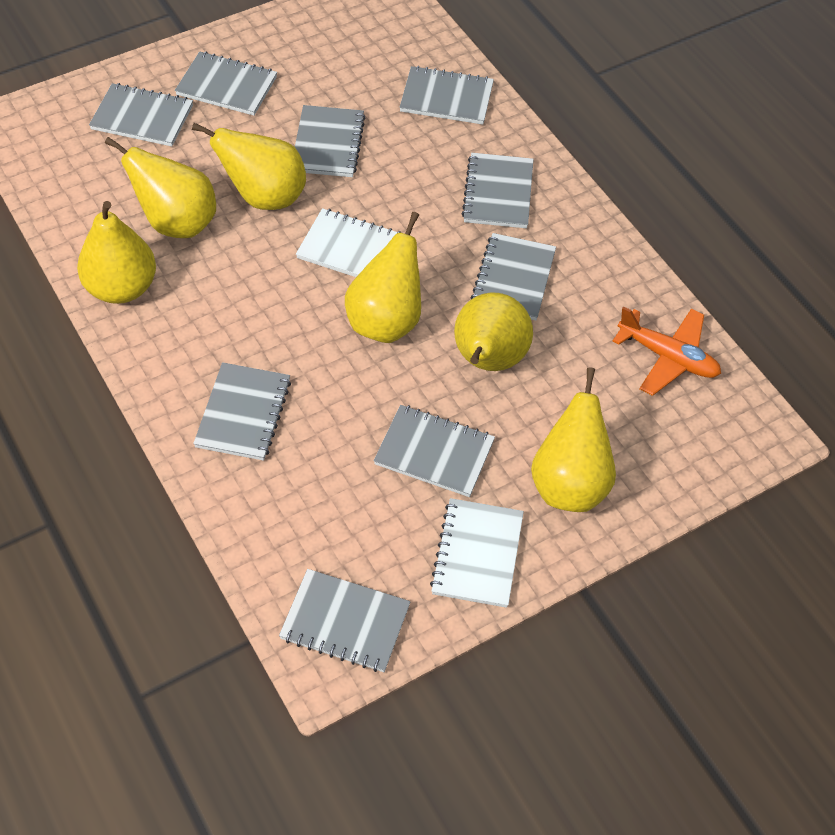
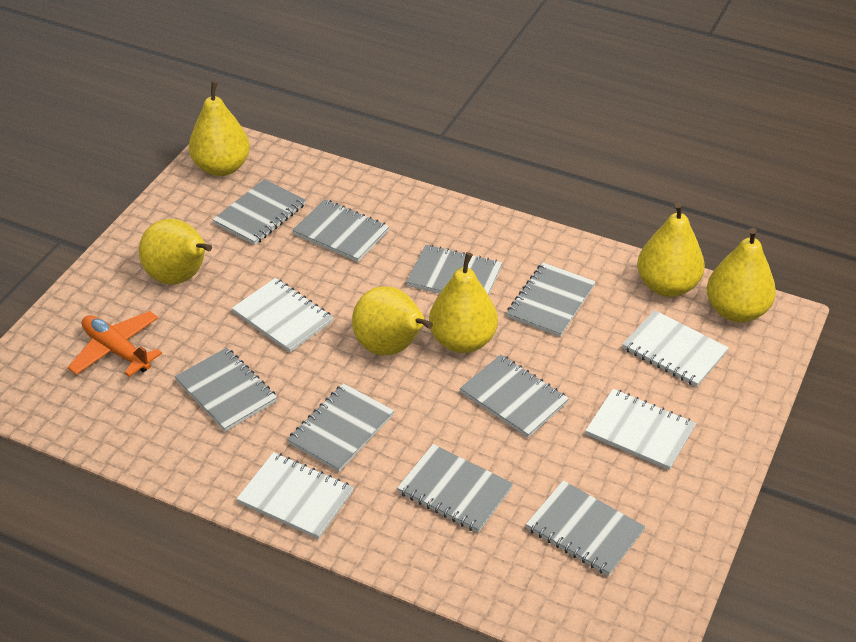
white notebook: [296,208,401,277] [430,498,524,608] = 2 -> [232,278,333,353] [237,452,354,539] [585,389,696,470] [622,310,729,387] = 4

